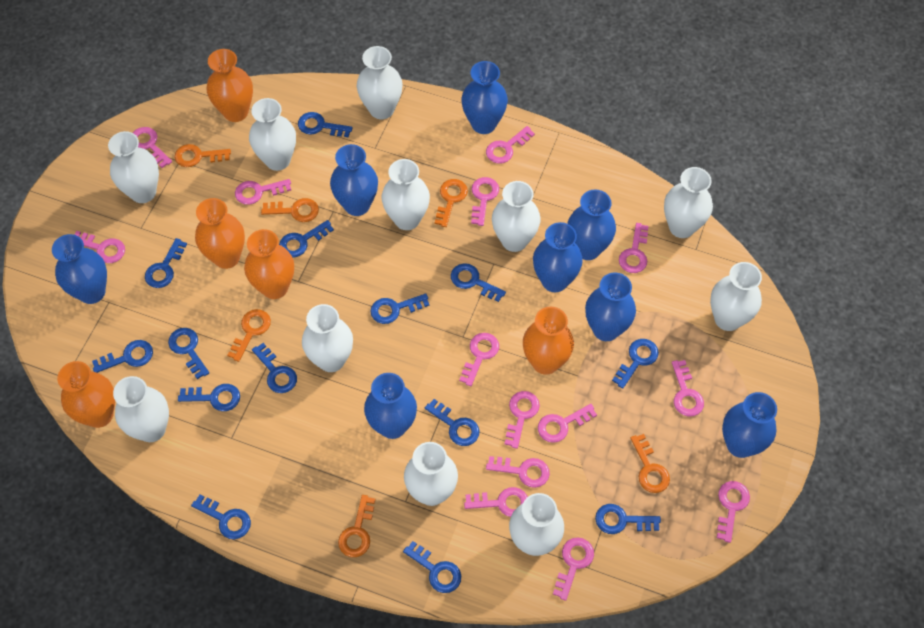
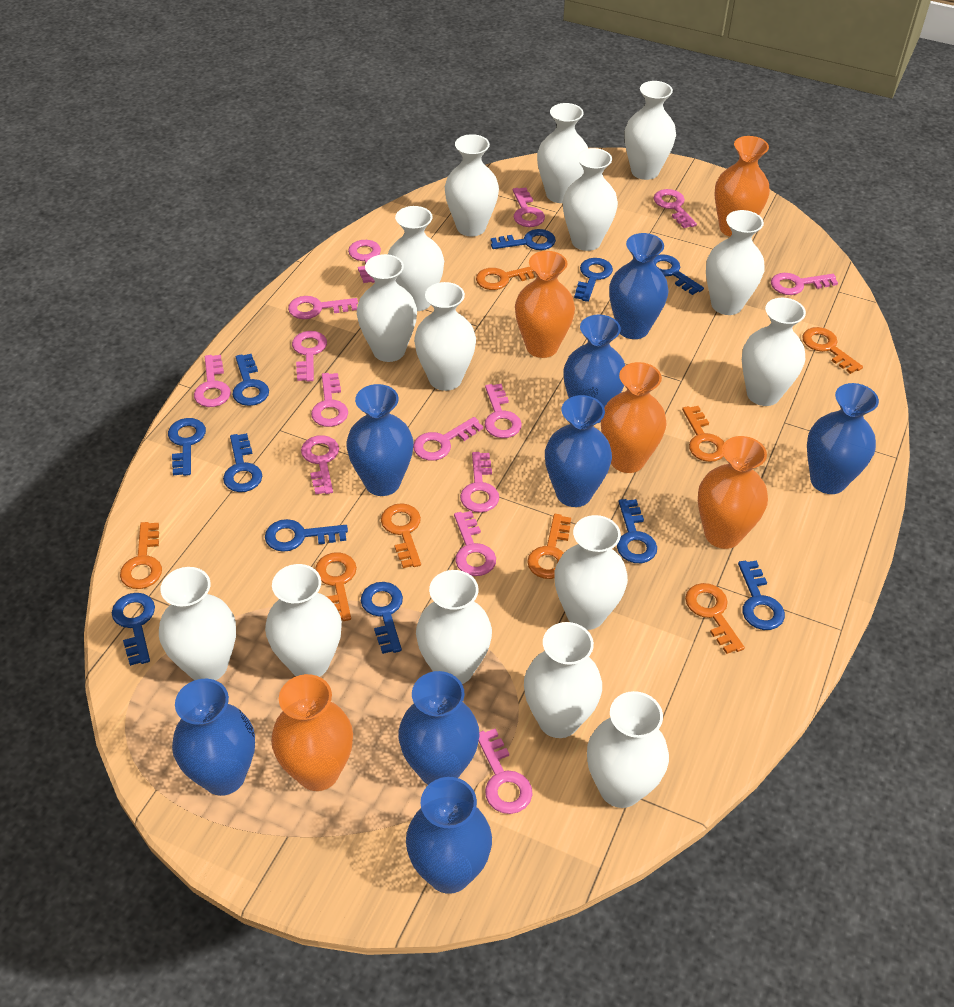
blue key: [92,340,153,373] [145,238,187,288] [168,328,209,379] [178,384,240,411] [191,495,251,539] [252,343,297,393] [279,220,334,257] [298,112,353,137] [370,293,429,324] [403,541,461,593] [425,399,480,446] [451,263,506,302] [595,504,661,534] [612,339,659,389] = 14 -> [112,593,155,666] [168,418,206,476] [223,433,262,492] [232,354,269,406] [265,519,348,552] [361,582,403,654] [491,229,556,250] [574,258,613,302] [617,499,657,563] [653,254,704,295] [738,561,785,630] = 11
orange key: [175,144,231,167] [227,309,271,362] [261,198,319,222] [338,495,375,557] [435,179,468,227] [630,434,670,493] = 6 -> [120,522,162,589] [315,552,357,621] [381,503,421,568] [476,267,535,290] [527,514,571,579] [682,406,725,462] [685,583,745,654] [802,327,863,374] = 8
white vase: [108,131,159,203] [113,376,169,442] [249,98,296,171] [302,304,353,372] [357,46,403,119] [382,159,430,230] [404,442,458,506] [492,181,540,252] [509,493,564,556] [664,167,713,238] [710,262,762,331] = 11 -> [159,567,236,680] [265,564,342,677] [357,254,417,362] [388,206,444,311] [414,282,476,391] [416,570,492,684] [445,134,499,236] [524,622,602,738] [537,103,588,203] [554,515,628,630] [563,148,618,251] [587,691,669,808] [625,81,676,180] [706,210,765,315] [742,298,806,406] = 15

